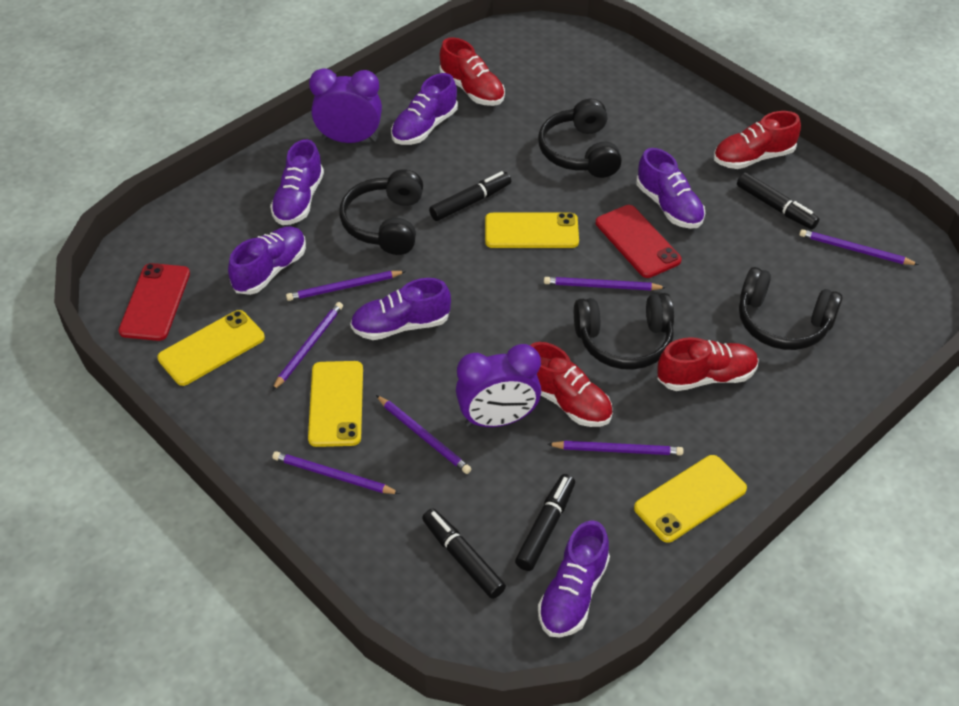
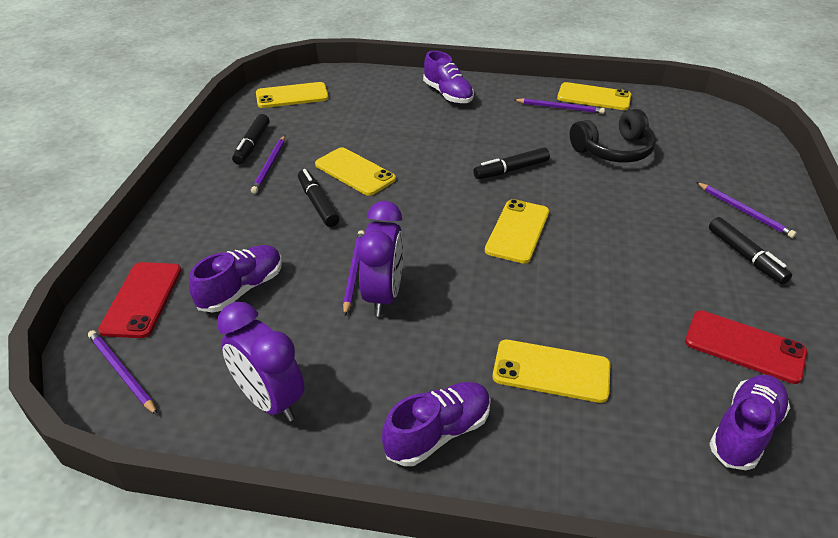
black headphones: [339,169,423,255] [538,99,622,178] [574,293,674,370] [739,267,842,350] = 4 -> [570,109,656,163] = 1
purple pencil: [272,302,343,391] [272,451,400,494] [286,271,406,301] [376,395,471,474] [544,277,667,291] [547,441,683,455] [799,229,919,265] = 7 -> [88,330,158,415] [251,136,285,194] [343,230,365,316] [514,98,605,114] [696,182,796,238] = 5
purple shoe: [228,226,306,295] [270,139,324,225] [350,278,451,340] [391,73,458,145] [538,520,610,637] [636,148,705,229] = 6 -> [189,245,282,313] [382,382,491,466] [423,51,474,104] [709,375,790,470] = 4
red shoe: [440,37,505,106] [530,342,612,427] [657,337,759,391] [714,111,801,169] = 4 -> none = 0
yellow phone: [157,310,265,386] [308,361,363,447] [485,213,579,248] [634,455,747,543] = 4 -> [256,82,329,108] [315,147,396,196] [485,199,549,264] [493,340,611,403] [557,82,631,110] = 5

